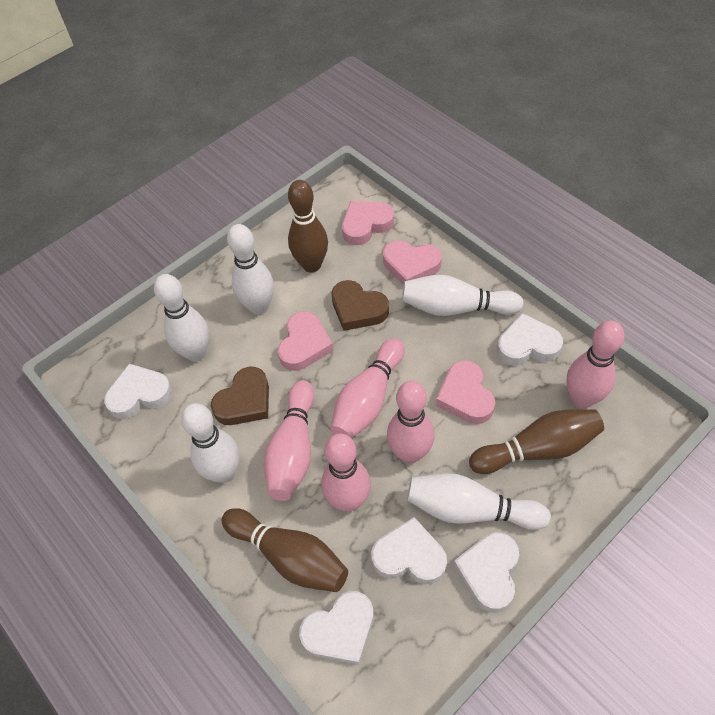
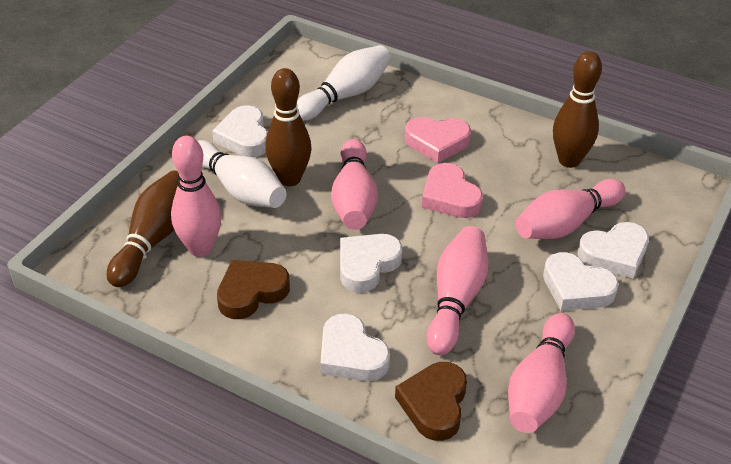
pink heart: [278,311,334,371] [342,201,394,245] [383,240,442,285] [436,360,495,424] = 4 -> [405,117,471,163] [422,163,483,218] = 2
white bowling pin: [154,274,209,362] [181,403,240,483] [227,224,274,315] [402,275,524,316] [407,473,551,530] = 5 -> [198,140,287,208] [297,45,391,121] = 2

